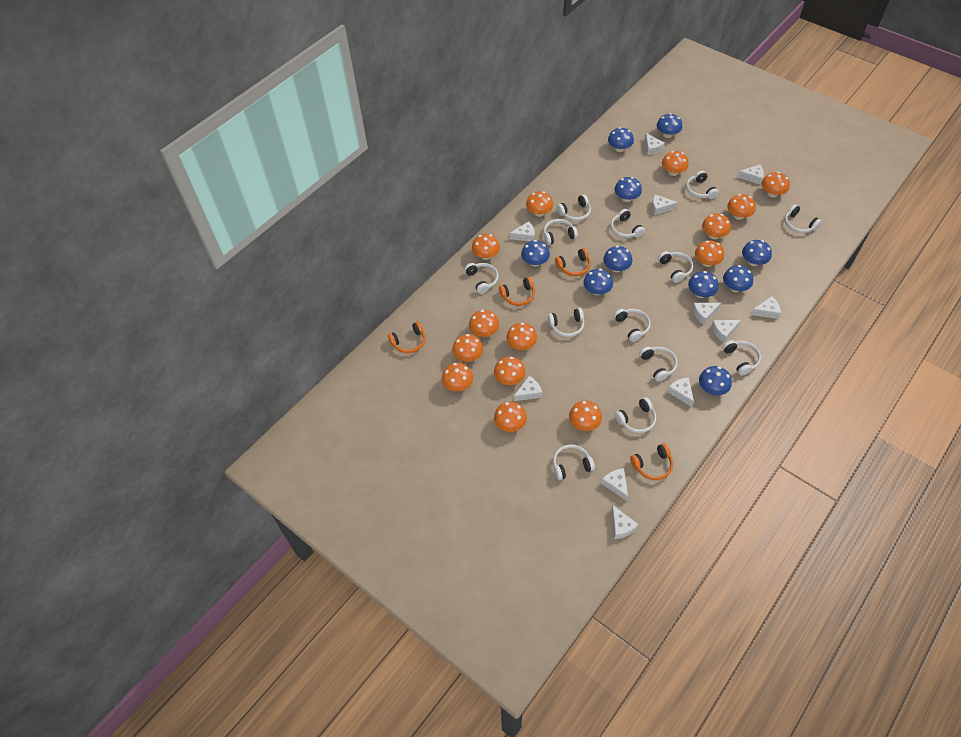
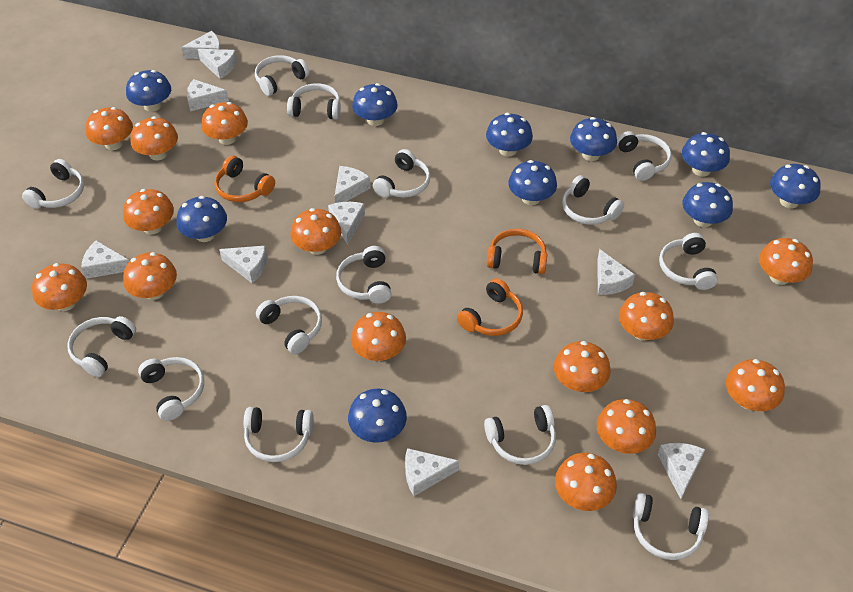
orange headphones: [388,321,425,353] [499,277,535,306] [555,248,591,276] [630,443,673,480] = 4 -> [214,155,275,202] [457,278,523,336] [487,229,548,274] = 3
white cheese: [509,221,535,242] [514,376,542,401] [601,468,628,501] [611,505,638,539] [645,133,665,155] [652,195,678,215] [667,377,694,407] [692,303,721,325] [711,320,741,342] [737,165,764,185] [751,296,781,319] = 11 -> [81,240,129,279] [181,31,221,59] [187,79,229,111] [198,49,237,79] [219,246,267,283] [328,202,365,245] [335,166,371,203] [405,448,459,496] [597,249,635,295] [658,443,705,499] = 10
white headphones: [464,263,499,294] [543,219,578,245] [548,308,584,337] [553,444,595,480] [557,194,591,221] [611,209,645,238] [614,309,651,342] [615,397,656,433] [639,347,678,382] [658,251,693,283] [686,171,719,199] [722,340,761,376] [785,204,822,233] = 13 -> [22,159,84,209] [67,316,136,377] [138,357,204,421] [244,407,314,462] [255,55,310,96] [256,296,322,354] [287,83,341,120] [336,246,391,304] [373,149,431,198] [484,405,556,465] [562,175,624,225] [617,131,672,181] [633,493,709,560] [659,233,718,290] = 14

